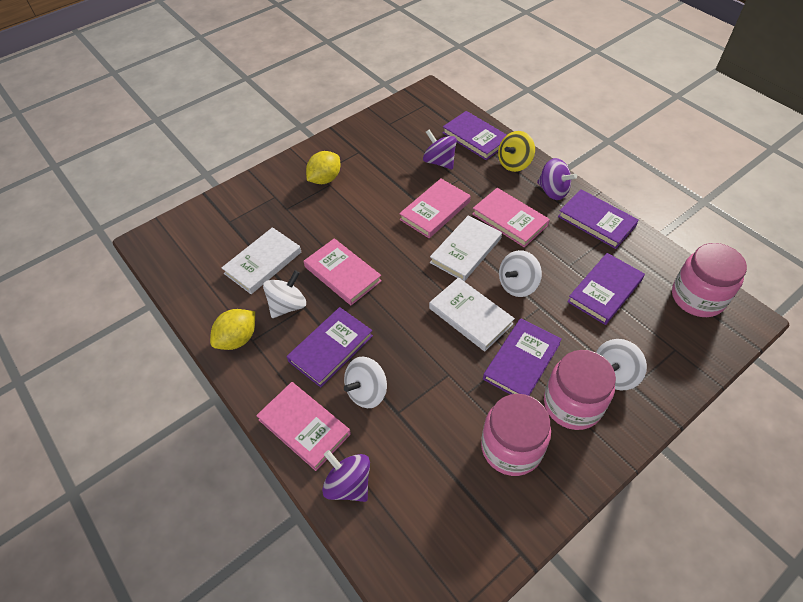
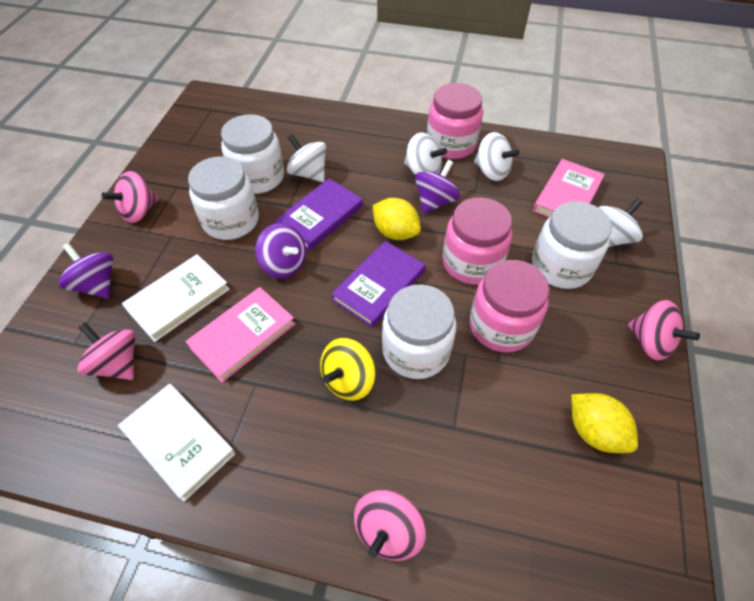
pink book: [256,382,351,471] [304,238,382,305] [399,179,471,238] [472,188,550,248] = 4 -> [186,287,295,383] [533,159,605,217] = 2
pink spinning top: none = 0 -> [77,322,135,380] [101,171,159,223] [354,490,426,561] [628,300,700,361] = 4
purple book: [287,307,373,387] [443,111,507,160] [483,318,562,396] [558,189,639,249] [567,253,645,325] = 5 -> [274,178,363,251] [331,241,425,328] = 2
white book: [222,227,301,294] [429,277,515,351] [430,215,502,281] = 3 -> [118,384,235,502] [122,254,230,342] = 2
white jar: none = 0 -> [188,157,259,240] [221,114,284,194] [382,284,456,379] [532,201,612,289] = 4

